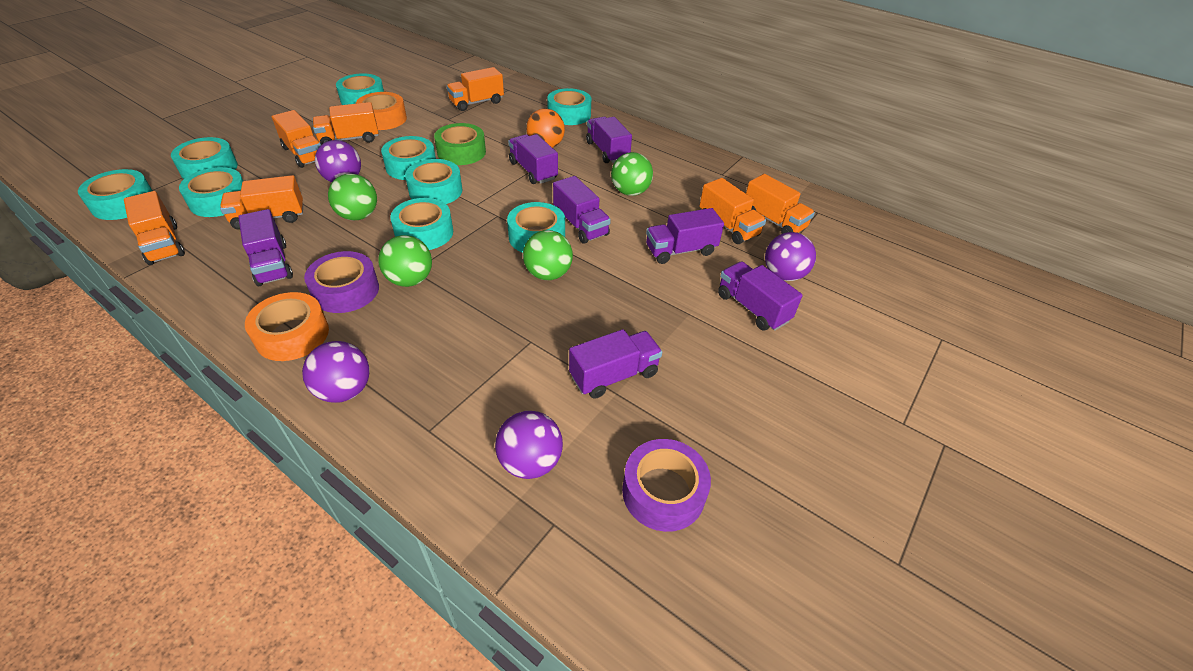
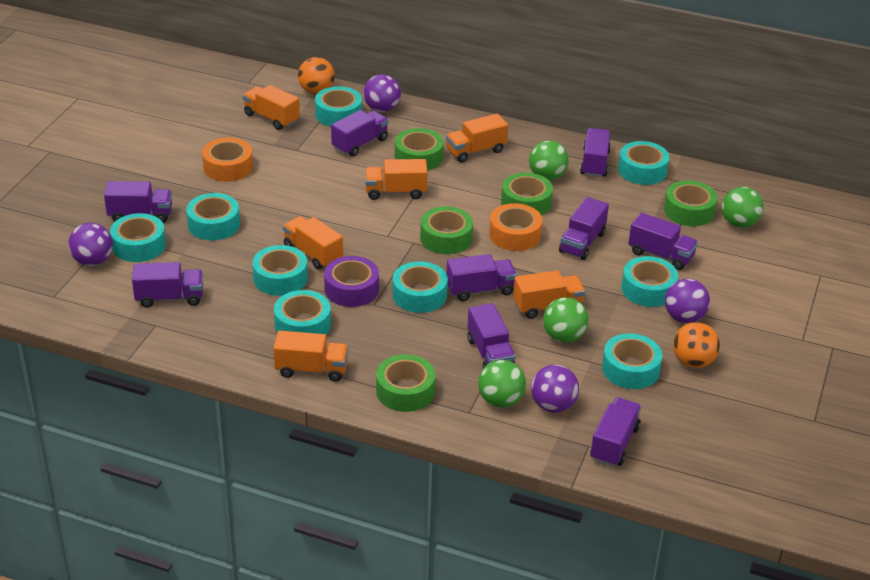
green tape: [434,123,486,165] = 1 -> [376,354,435,412] [395,128,444,171] [420,206,473,254] [501,172,553,216] [664,180,718,226] = 5
orange ball: [526,109,565,148] = 1 -> [298,57,335,94] [673,322,720,368] = 2
orange truck: [124,191,185,265] [220,175,303,230] [272,110,321,168] [313,102,378,145] [446,67,504,111] [699,178,766,244] [746,174,815,234] = 7 -> [243,85,300,130] [273,330,349,382] [283,216,343,270] [365,159,428,200] [446,114,508,163] [513,270,585,319] = 6
purple tape: [304,251,379,313] [622,439,711,532] = 2 -> [324,256,379,307] = 1
purple truck: [238,209,293,286] [508,134,558,184] [553,176,611,244] [569,329,662,399] [586,117,632,163] [646,208,724,264] [718,261,803,331] = 7 -> [104,181,172,223] [132,262,203,308] [331,110,389,157] [446,254,517,301] [467,303,516,369] [559,197,609,260] [580,128,611,177] [590,397,641,467] [628,213,698,270] = 9

